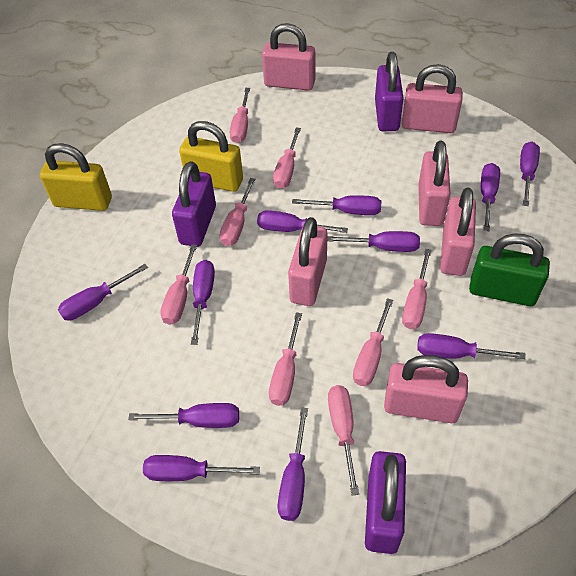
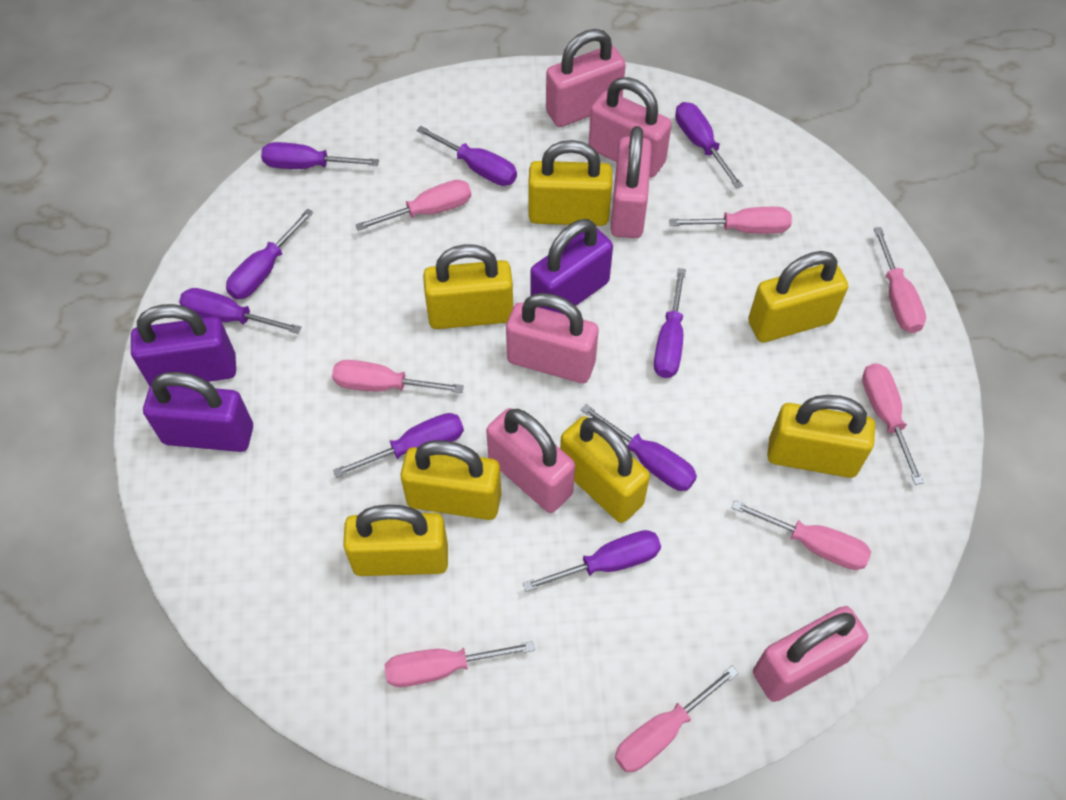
green padlock: [469,233,550,306] = 1 -> none = 0
purple screwdriver: [58,264,148,321] [128,403,239,428] [143,455,260,481] [191,260,215,345] [257,210,348,233] [278,407,308,521] [292,195,381,215] [327,231,420,252] [417,333,526,359] [481,163,500,231] [520,142,540,206] = 11 -> [179,288,301,334] [226,209,314,299] [261,142,379,169] [333,413,464,478] [416,126,517,186] [523,530,661,592] [581,404,697,491] [654,268,686,378] [675,102,743,189] = 9
yellow padlock: [40,143,112,211] [179,121,243,192] = 2 -> [343,505,448,576] [400,440,501,520] [423,244,513,329] [528,140,612,226] [560,416,650,523] [748,251,848,343] [767,395,875,478] = 7

